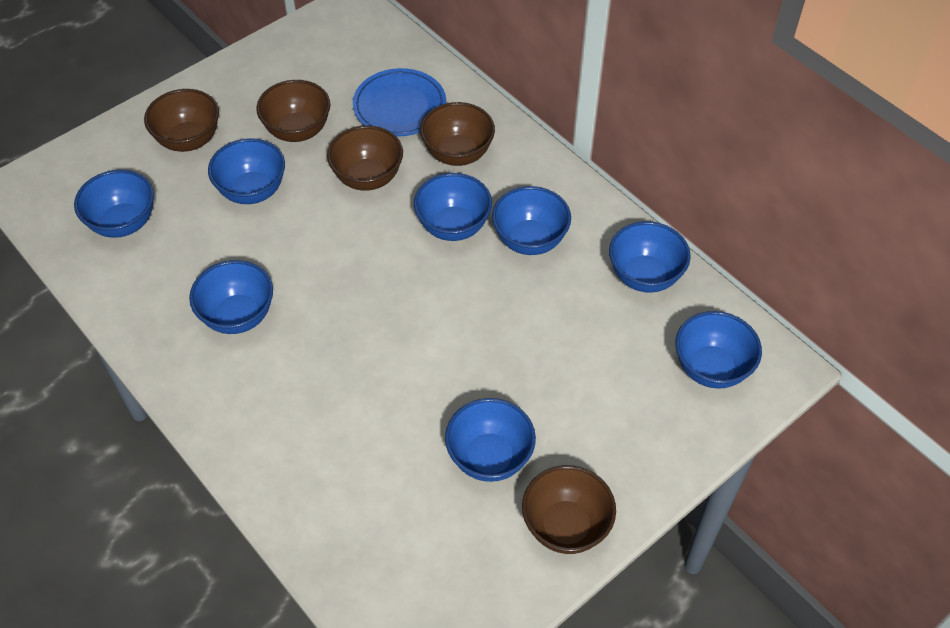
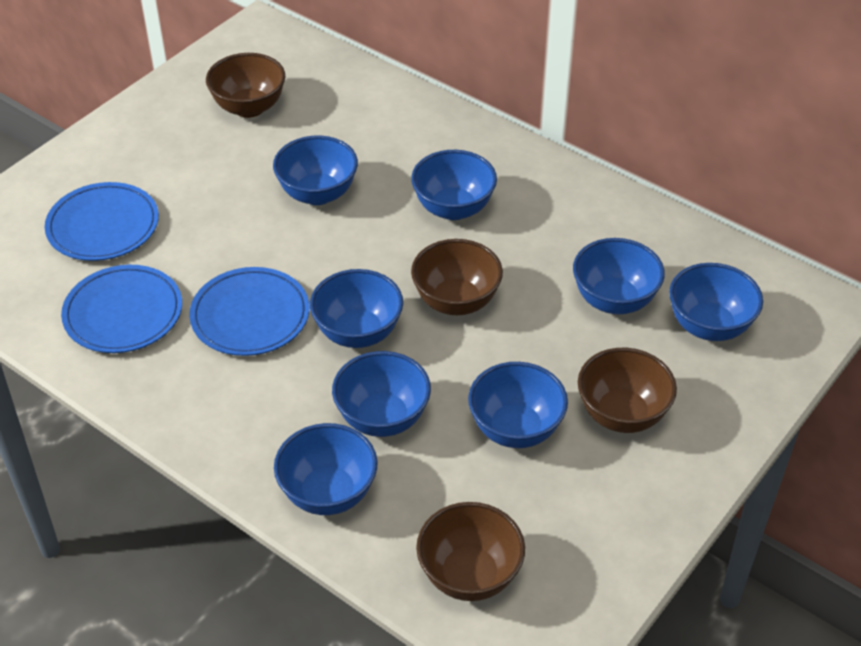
blue plate: [353,68,446,137] = 1 -> [45,182,159,261] [61,265,182,353] [189,267,310,356] = 3
brown bowl: [144,89,219,152] [256,80,330,142] [327,125,403,191] [420,102,495,166] [522,465,616,554] = 5 -> [206,53,285,118] [411,239,503,315] [416,502,525,601] [578,348,677,433] = 4

